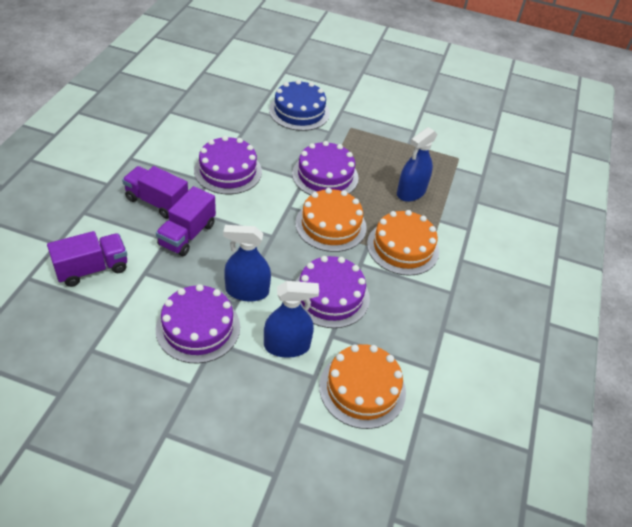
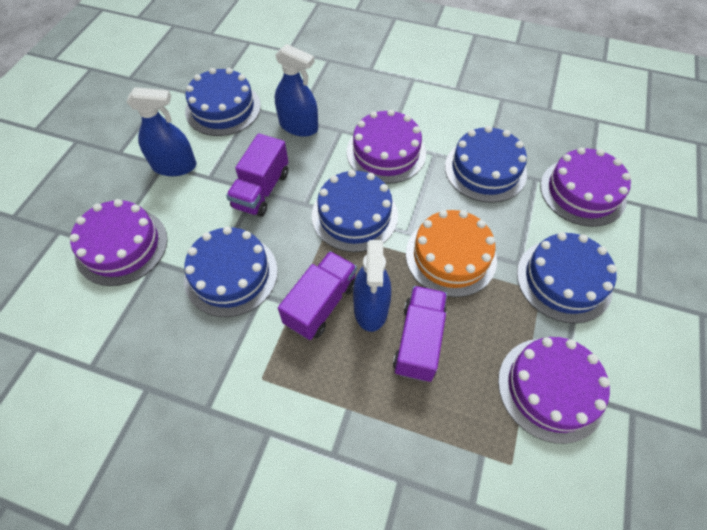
blue cake: [269,80,330,131] = 1 -> [184,226,278,317] [185,68,261,136] [312,169,398,252] [445,126,527,203] [517,232,617,324] = 5
orange cake: [295,188,367,252] [319,344,406,429] [367,210,439,276] = 3 -> [406,210,497,297] = 1

